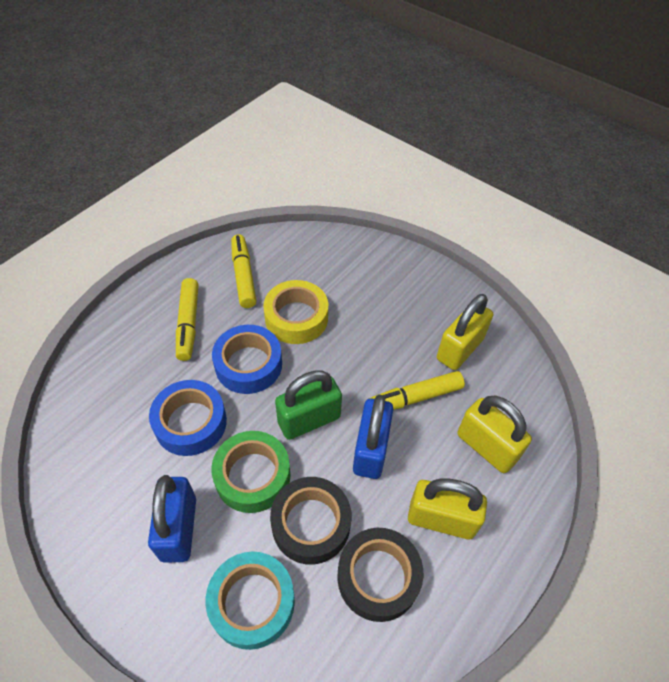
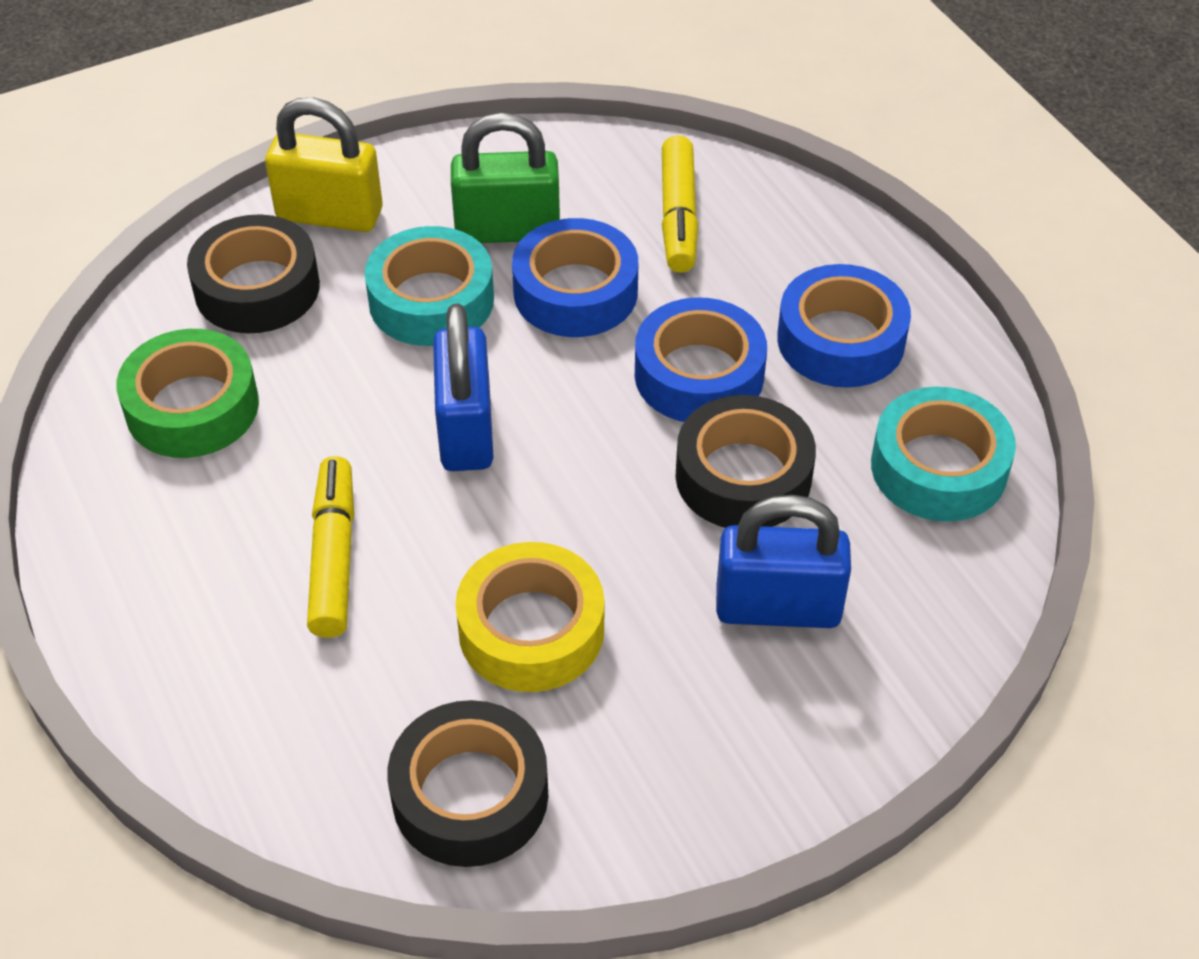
black tape: [270,477,351,565] [337,528,424,622] = 2 -> [187,214,320,333] [387,700,548,867] [675,395,816,528] = 3
blue tape: [149,380,227,456] [212,325,282,394] = 2 -> [512,218,638,337] [635,297,767,422] [777,264,911,388] = 3
turquoise tape: [206,551,295,650] = 1 -> [365,226,494,346] [871,387,1016,522] = 2
yellow marker: [176,278,199,361] [231,234,256,308] [368,371,465,410] = 3 -> [307,456,354,638] [662,135,698,273] = 2
yellow padlock: [408,479,487,539] [437,294,493,370] [457,396,532,473] = 3 -> [265,98,382,232] = 1

